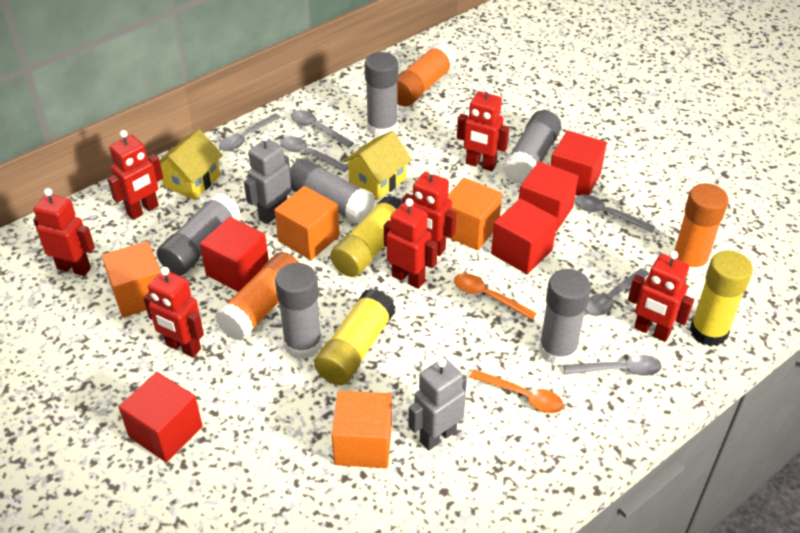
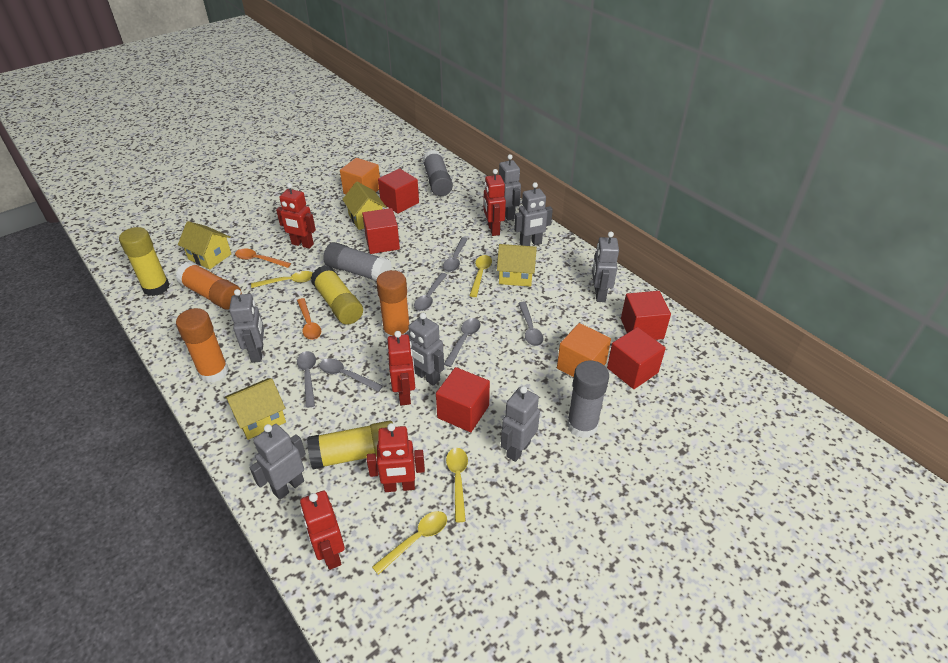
grey glue stick: [157,193,241,275] [275,263,322,359] [290,159,375,224] [365,52,398,137] [503,110,562,184] [539,269,591,366] = 6 -> [323,242,392,281] [422,150,453,196] [567,360,609,438] = 3
grey robot: [244,134,291,224] [408,358,467,450] = 2 -> [229,289,264,363] [250,424,306,500] [405,313,444,386] [499,154,521,221] [501,386,540,462] [514,182,553,246] [592,232,619,302] = 7
orange cube: [102,241,160,318] [274,186,340,260] [331,390,392,468] [446,178,502,250] = 4 -> [340,158,380,194] [557,323,611,377] = 2
red robot: [33,188,95,276] [107,130,163,220] [143,267,204,357] [384,198,438,289] [402,167,456,256] [457,85,509,171] [628,251,694,342] = 7 -> [276,183,316,249] [300,491,345,570] [367,423,425,492] [387,331,415,405] [483,169,506,236] = 5
yellow house: [160,129,223,200] [343,131,412,200] = 2 -> [178,221,231,269] [225,378,286,440] [342,182,386,230] [497,244,537,287] = 4
yellow spoon: none = 0 -> [251,271,312,288] [372,511,447,575] [446,448,468,522] [469,255,492,297] = 4

